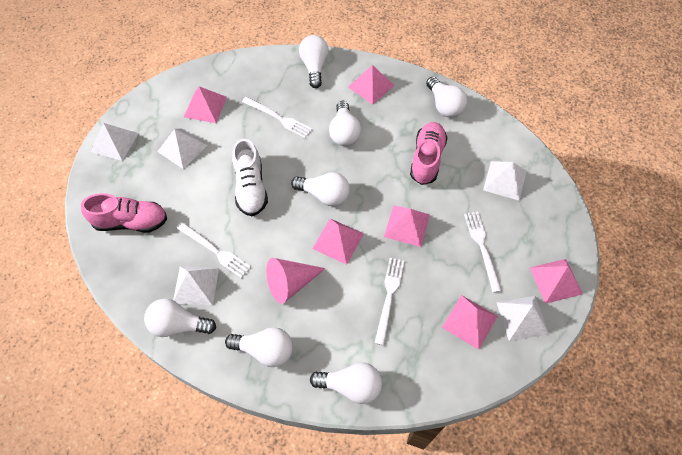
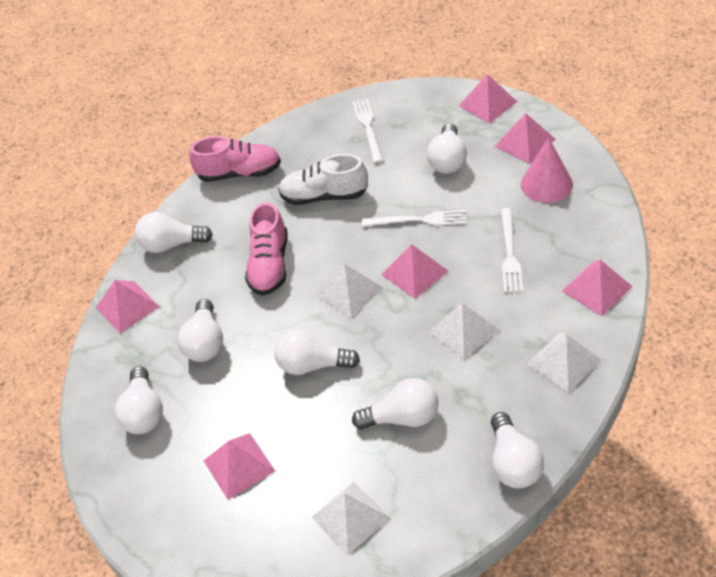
white fork: [176,222,251,278] [242,97,312,138] [375,258,404,346] [464,212,502,293] = 4 -> [353,99,383,163] [362,210,467,227] [501,208,523,293] = 3
white pyramid: [91,123,139,161] [157,128,207,169] [173,266,219,306] [483,161,526,201] [496,296,549,341] = 5 -> [311,482,391,555] [316,264,383,318] [428,303,499,360] [527,333,601,393] = 4

